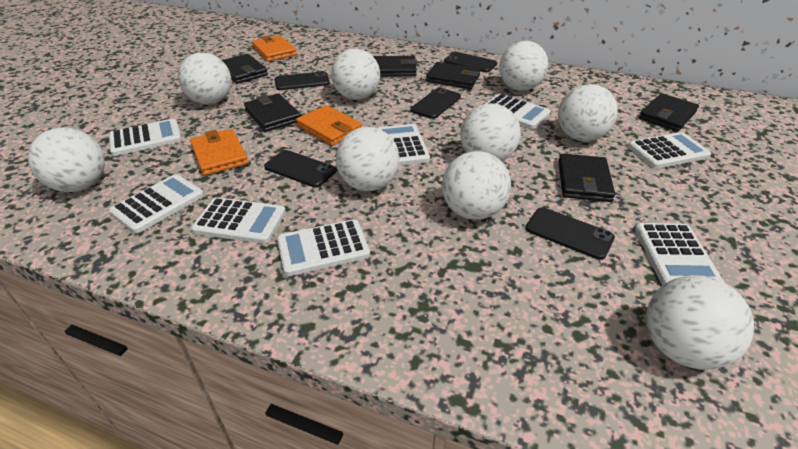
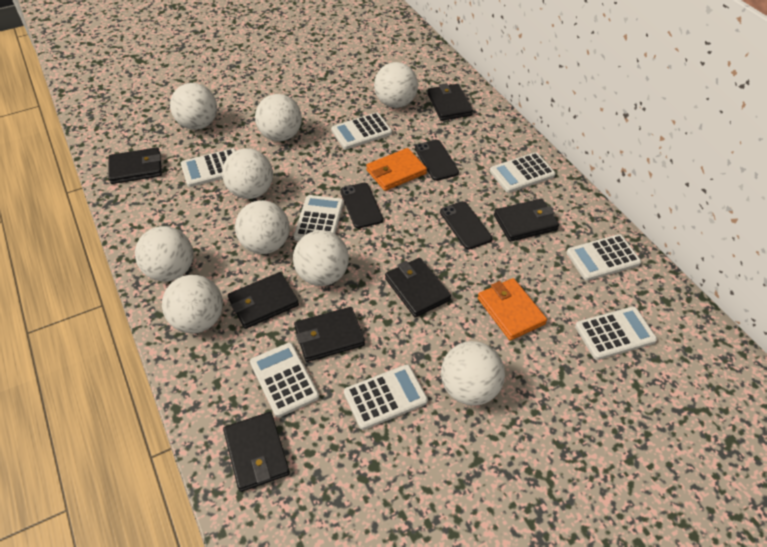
black phone: [264,150,336,188] [275,71,330,90] [410,87,461,119] [444,52,497,72] [526,207,615,260] = 5 -> [340,183,383,228] [415,140,459,181] [440,201,492,250] = 3
black wallet: [222,54,268,84] [244,93,301,132] [373,56,417,77] [426,62,481,89] [558,153,615,202] [639,93,699,132] = 6 -> [108,147,162,184] [223,412,290,492] [228,272,299,329] [294,307,365,362] [385,258,451,318] [428,83,473,121] [494,199,559,242] = 7
orange wallet: [190,129,248,175] [252,35,297,62] [296,105,362,146] = 3 -> [366,148,427,191] [478,278,547,341] = 2

